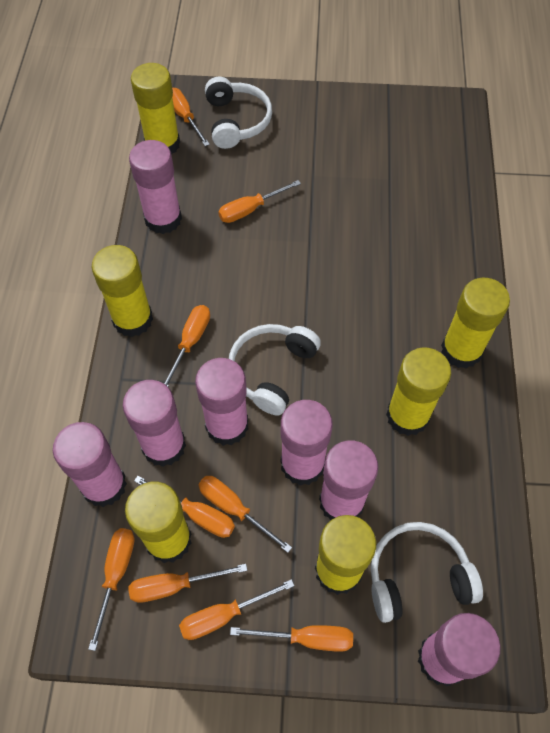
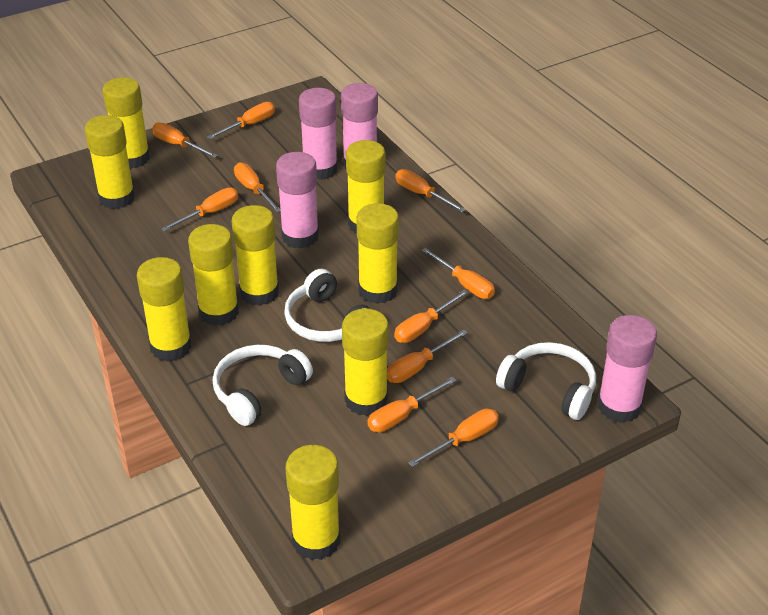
orange screwdriver: [88,528,135,651] [128,564,248,603] [134,476,235,538] [164,305,210,387] [172,87,210,146] [179,579,294,640] [198,476,292,553] [218,180,301,223] [230,625,353,652] = 9 -> [152,123,218,158] [161,188,238,231] [207,102,275,139] [234,163,281,212] [368,377,456,432] [387,329,468,383] [394,289,469,343] [396,169,466,212] [408,409,499,467] [421,248,495,299] = 10
pink glue stick: [53,422,127,507] [123,380,186,467] [129,140,182,234] [195,358,248,446] [281,400,333,486] [319,441,378,521] [418,613,500,686] = 7 -> [276,152,319,249] [299,88,338,180] [341,83,378,169] [598,315,657,423] = 4
yellow glue stick: [91,245,153,337] [125,482,191,563] [131,63,180,155] [315,515,376,595] [386,347,451,436] [441,278,510,368] = 6 -> [85,115,135,209] [103,77,150,169] [137,257,192,362] [188,224,239,326] [231,205,279,306] [285,445,340,560] [342,308,389,416] [346,140,386,234] [356,203,399,304] = 9

